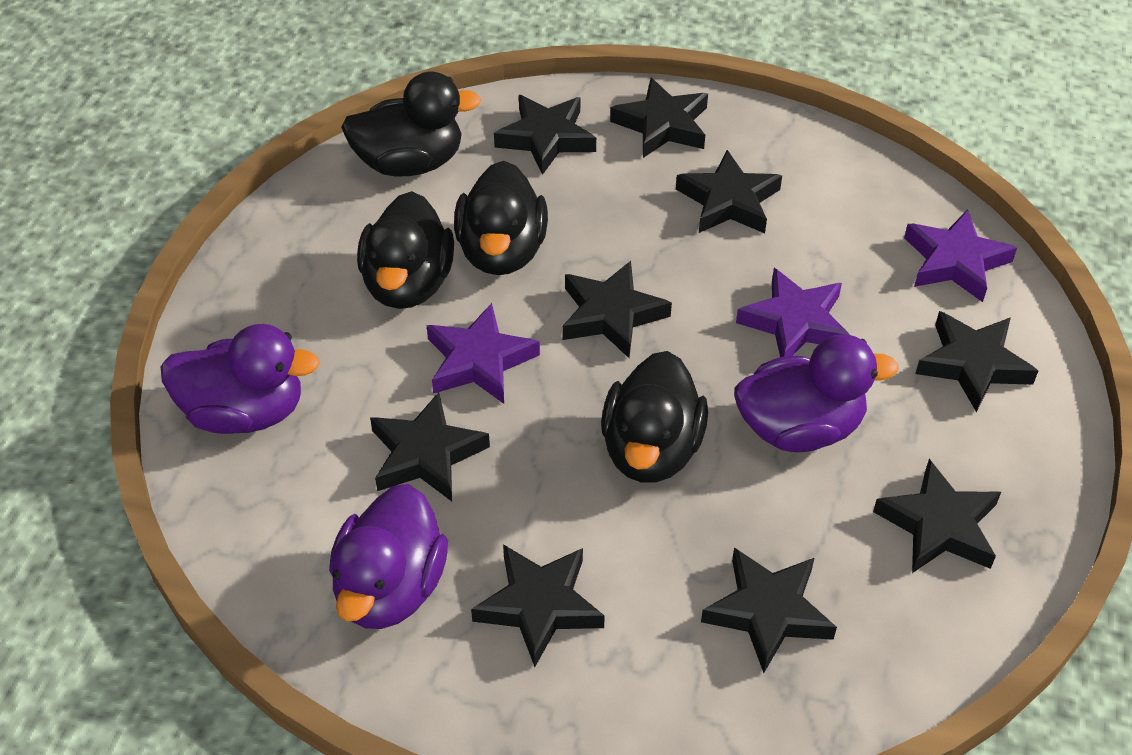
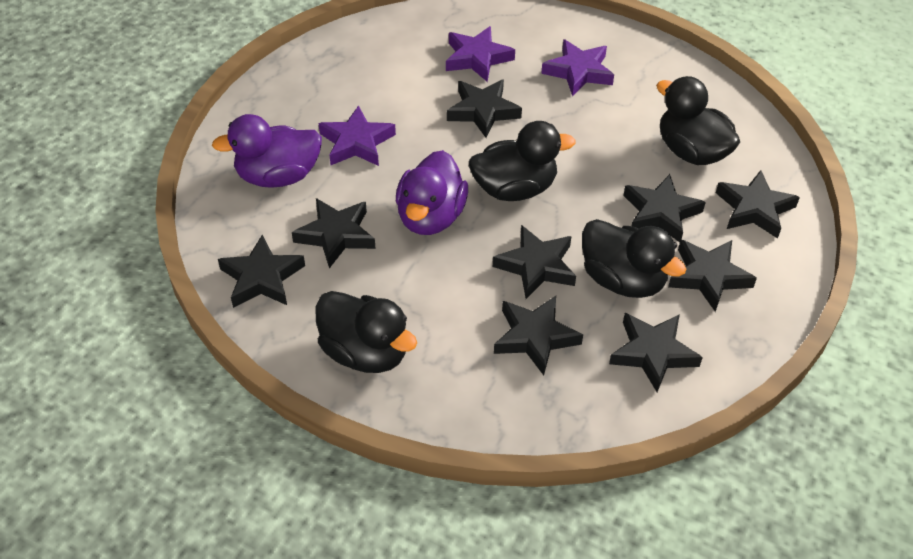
purple duck: [161,324,320,434] [329,484,448,629] [734,334,899,452] = 3 -> [212,114,322,188] [396,150,468,235] = 2

